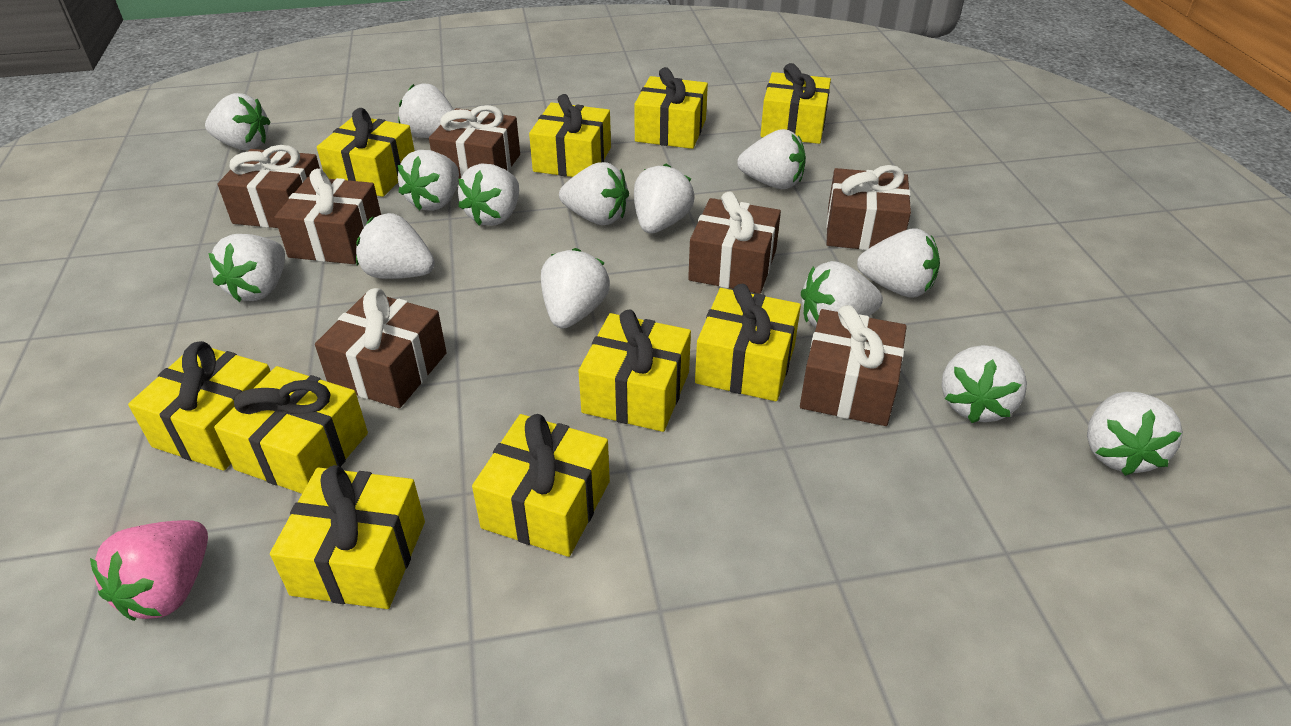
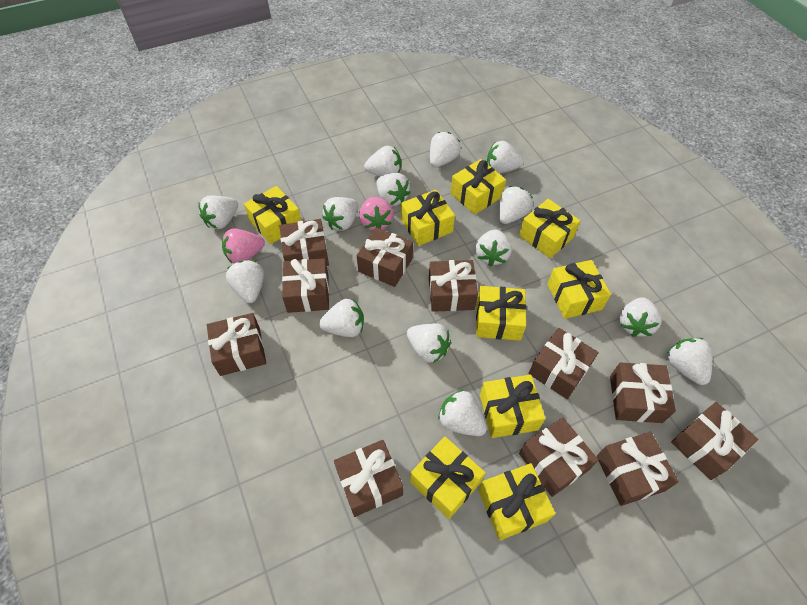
brown gift: [217,145,320,228] [275,169,381,264] [315,288,447,408] [429,105,520,180] [688,192,781,294] [800,305,907,426] [826,165,911,250] = 7 -> [207,313,266,376] [280,219,329,266] [282,258,329,313] [334,440,403,517] [357,227,413,287] [429,260,478,312] [519,418,599,497] [528,328,599,399] [596,432,679,506] [610,362,676,423] [671,402,758,480] = 11
pink strawberry: [90,520,208,621] = 1 -> [222,228,265,264] [359,197,393,231] = 2
yellow gift: [128,341,271,471] [214,366,368,494] [270,465,425,609] [317,108,415,197] [472,414,610,557] [529,94,611,177] [579,310,691,432] [634,67,708,149] [695,284,801,401] [760,63,831,144] = 10 -> [244,186,301,244] [401,190,455,246] [410,437,485,519] [450,159,506,215] [476,286,526,341] [478,463,556,540] [480,375,545,438] [519,199,580,258] [547,260,611,319] = 9

